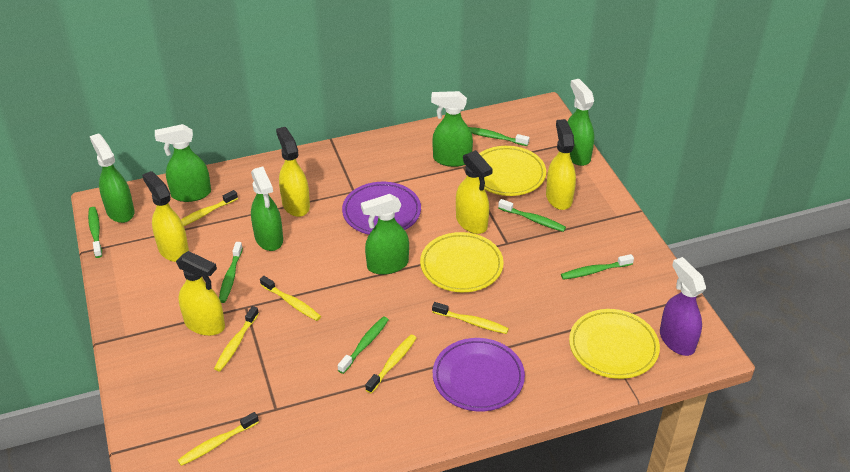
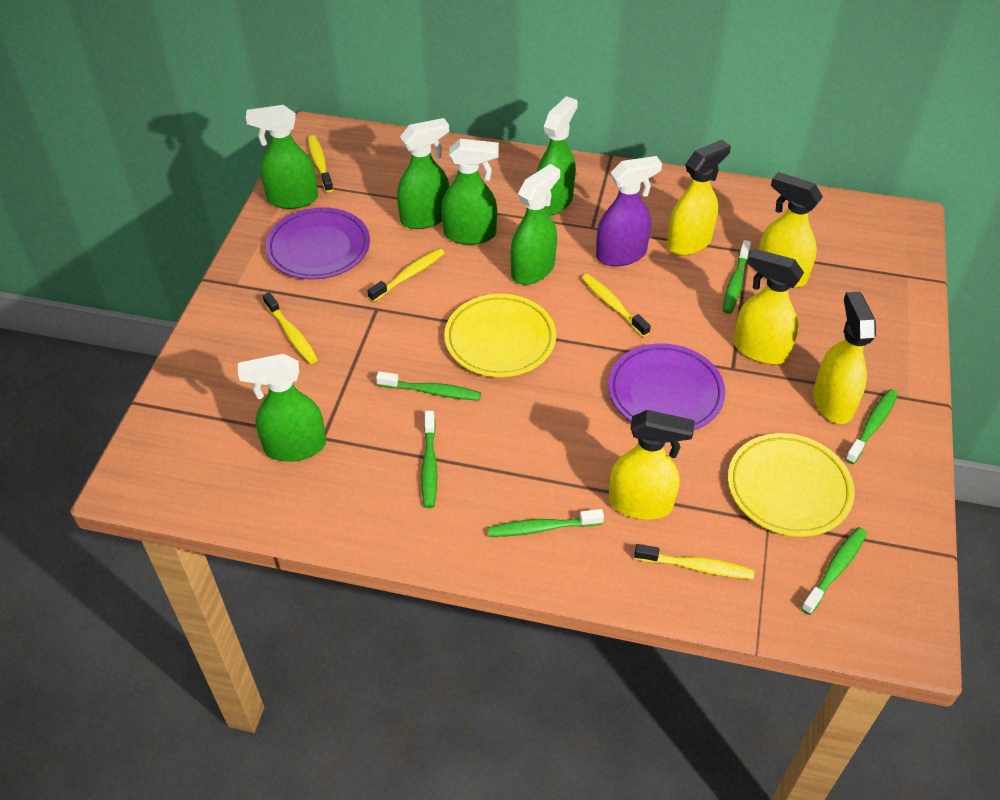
yellow plate: [420,232,504,292] [479,146,546,196] [569,309,660,379] = 3 -> [444,294,556,377] [728,433,855,537] = 2
yellow toothbrush: [178,412,259,466] [181,190,238,226] [214,306,259,371] [260,276,321,321] [365,335,416,393] [432,302,509,334] = 6 -> [263,292,318,364] [308,135,334,193] [367,248,445,302] [582,274,651,337] [634,544,754,579] = 5

